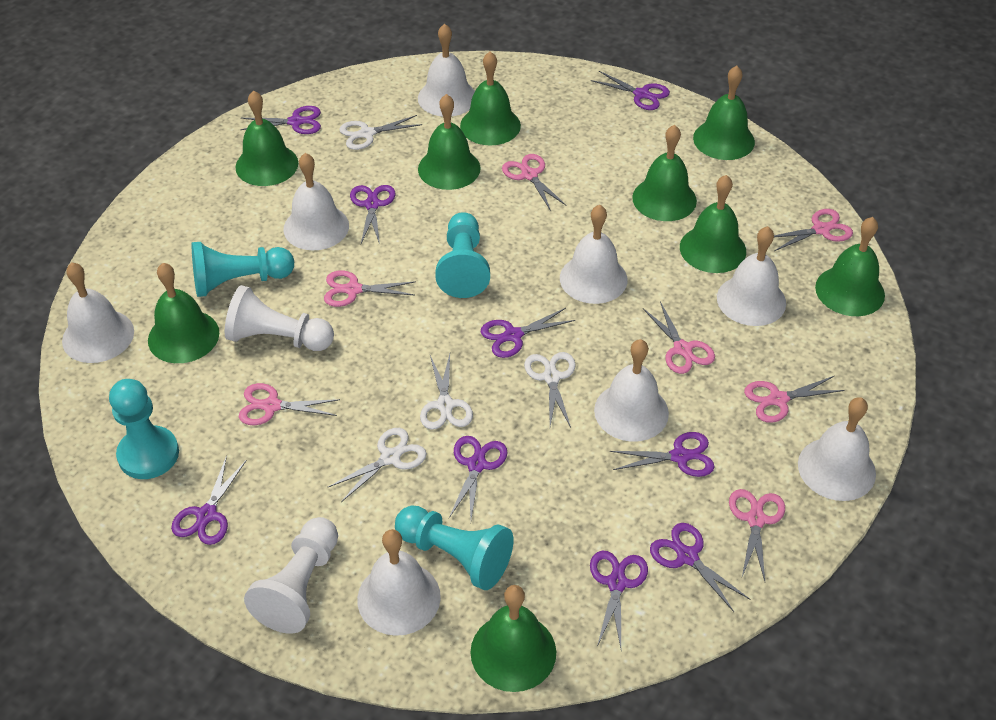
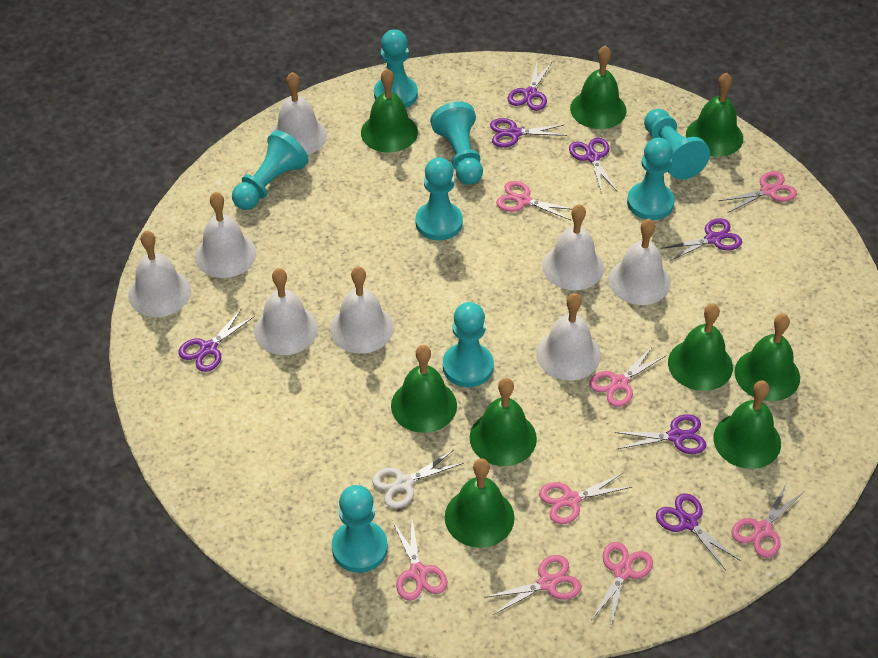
pink scissors: [239,383,340,425] [324,270,416,307] [502,154,567,211] [643,302,715,374] [729,489,785,581] [744,376,844,423] [774,209,853,251] = 7 -> [392,519,447,601] [484,555,581,615] [496,181,573,221] [539,472,632,524] [589,346,667,407] [591,542,653,626] [719,171,797,213] [732,482,803,558] = 8
purple scissors: [171,456,247,545] [240,106,321,134] [350,185,395,244] [449,436,508,520] [481,308,575,358] [590,550,648,648] [591,71,670,110] [610,432,715,477] [650,523,750,612] = 9 -> [178,308,255,372] [490,118,567,147] [508,62,552,111] [569,138,618,194] [614,414,707,454] [656,493,741,570] [661,218,742,261] = 7
turquoise pawn: [109,379,179,479] [192,242,294,297] [395,506,513,590] [435,212,490,298] = 4 -> [232,130,308,210] [332,485,388,573] [374,29,418,108] [415,157,463,241] [430,101,483,185] [443,302,494,387] [627,138,675,220] [644,109,710,180] = 8
white pawn: [225,285,334,351] [244,517,338,634] = 2 -> none = 0
white scissors: [328,428,427,502] [339,115,422,150] [420,354,473,430] [524,352,576,428] = 4 -> [372,450,463,508] = 1

